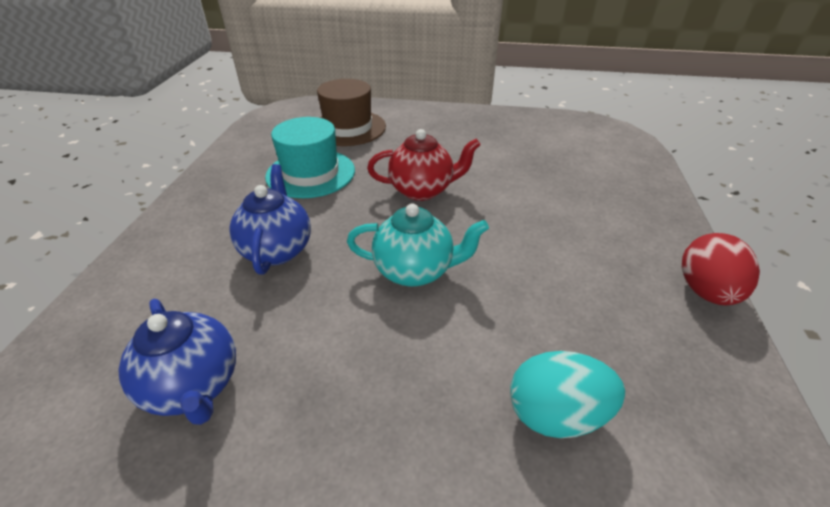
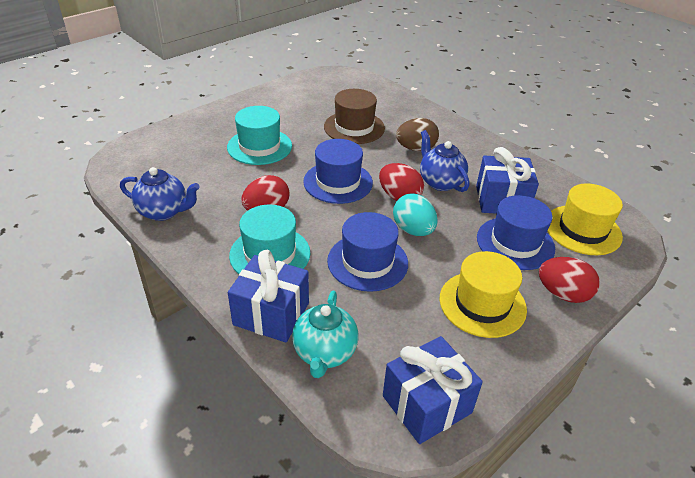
blue gift: none = 0 -> [228,250,309,342] [383,336,483,444] [476,147,539,214] = 3
blue hat: none = 0 -> [303,139,373,204] [327,212,408,292] [477,195,555,270] = 3
brown egg: none = 0 -> [396,118,439,151] = 1
red egg: [682,233,760,305] = 1 -> [242,175,290,211] [379,163,424,201] [539,257,600,303] = 3
red teapot: [367,129,481,201] = 1 -> none = 0
turquoise hat: [265,117,355,198] = 1 -> [227,106,292,165] [229,204,310,274] = 2
yellow hat: none = 0 -> [440,251,527,338] [548,183,623,255] = 2

